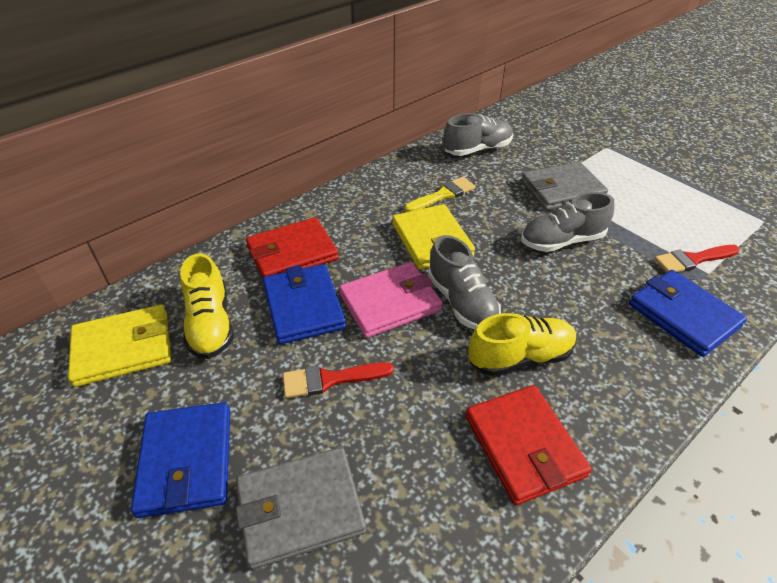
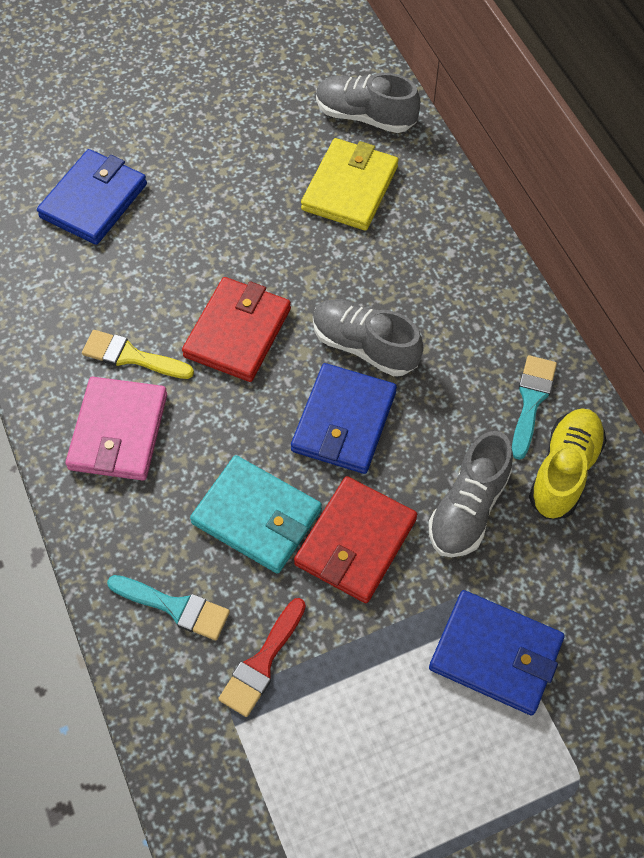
grey wallet: [235,447,366,569] [521,162,608,211] = 2 -> none = 0
red brush: [283,362,394,398] [654,245,740,272] = 2 -> [218,598,306,717] = 1
turquoise brush: none = 0 -> [107,575,230,640] [512,355,557,460] = 2
turquoise wallet: none = 0 -> [190,455,322,574] = 1
yellow shoe: [180,253,234,359] [468,313,577,376] = 2 -> [529,408,606,519] = 1
yellow wallet: [68,305,171,387] [392,204,475,270] = 2 -> [301,138,398,231] = 1

